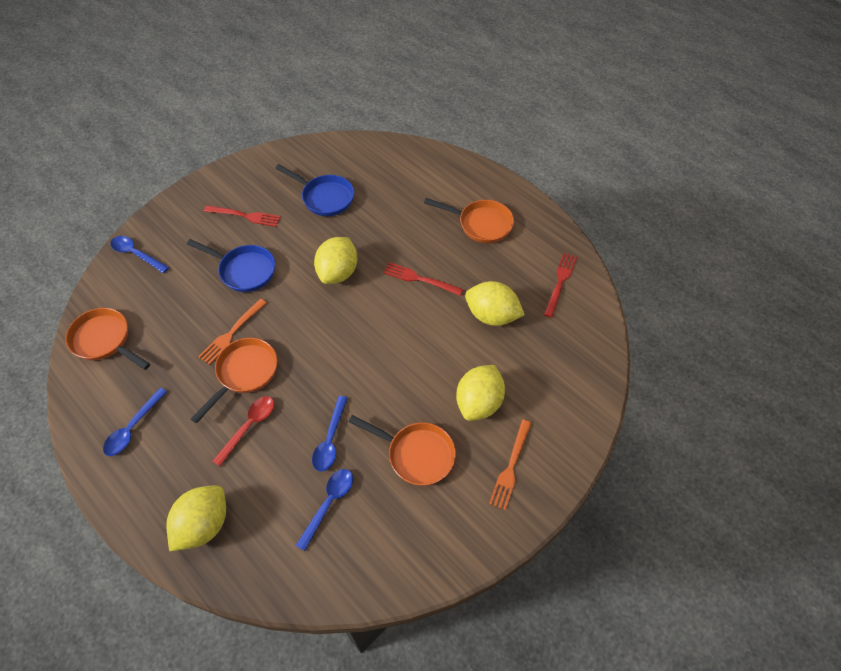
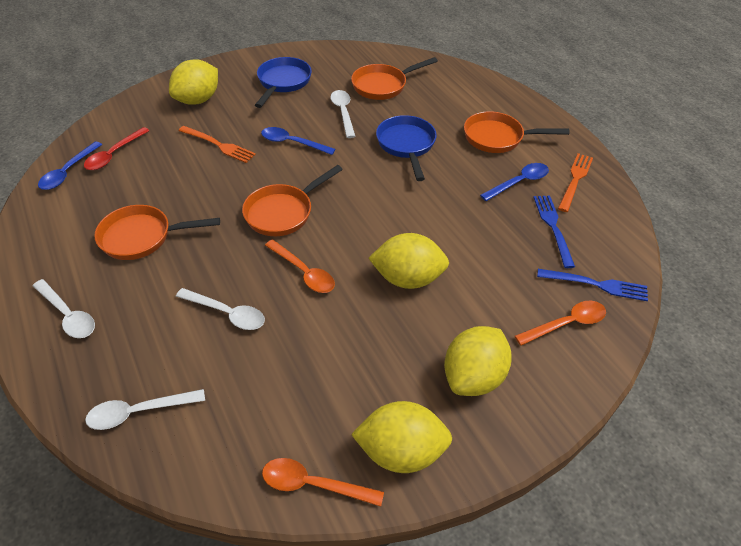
blue fork: none = 0 -> [533,195,575,268] [537,269,648,301] = 2
blue spoon: [103,388,167,456] [110,236,169,273] [296,469,353,551] [312,396,348,471] = 4 -> [38,141,102,190] [261,127,336,155] [480,163,549,201] = 3
orange spoon: none = 0 -> [262,458,384,507] [265,239,335,293] [515,301,606,346] = 3
red fork: [204,206,281,227] [383,262,463,296] [544,253,577,318] = 3 -> none = 0
white spoon: none = 0 -> [33,279,95,338] [85,389,205,430] [176,288,265,330] [330,90,356,138] = 4

